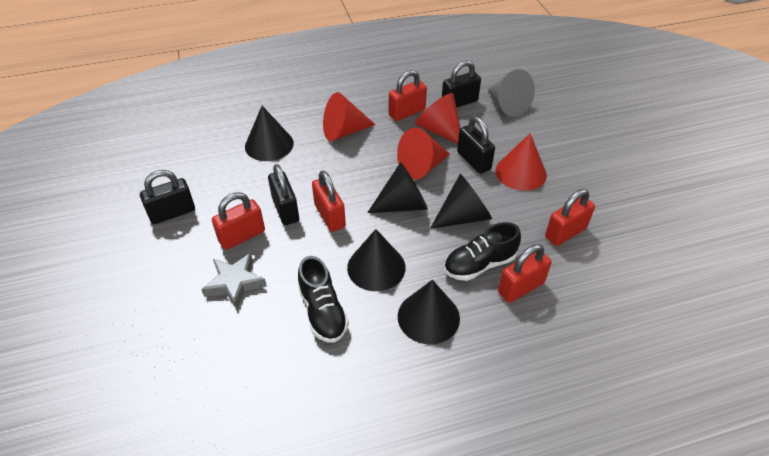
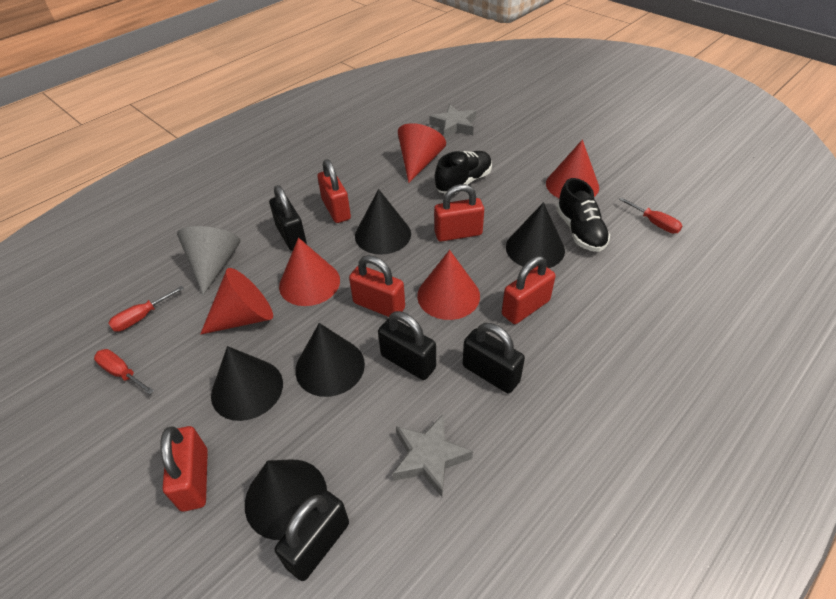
grey star: [201,253,267,310] = 1 -> [392,415,473,497] [430,105,476,138] = 2
red cone: [323,92,376,141] [397,127,450,180] [415,93,460,144] [496,133,547,191] = 4 -> [200,268,273,335] [279,238,340,306] [398,123,446,183] [417,250,480,320] [546,140,599,199] = 5
red screwdriver: none = 0 -> [94,349,154,395] [108,286,184,332] [619,197,682,234] = 3

